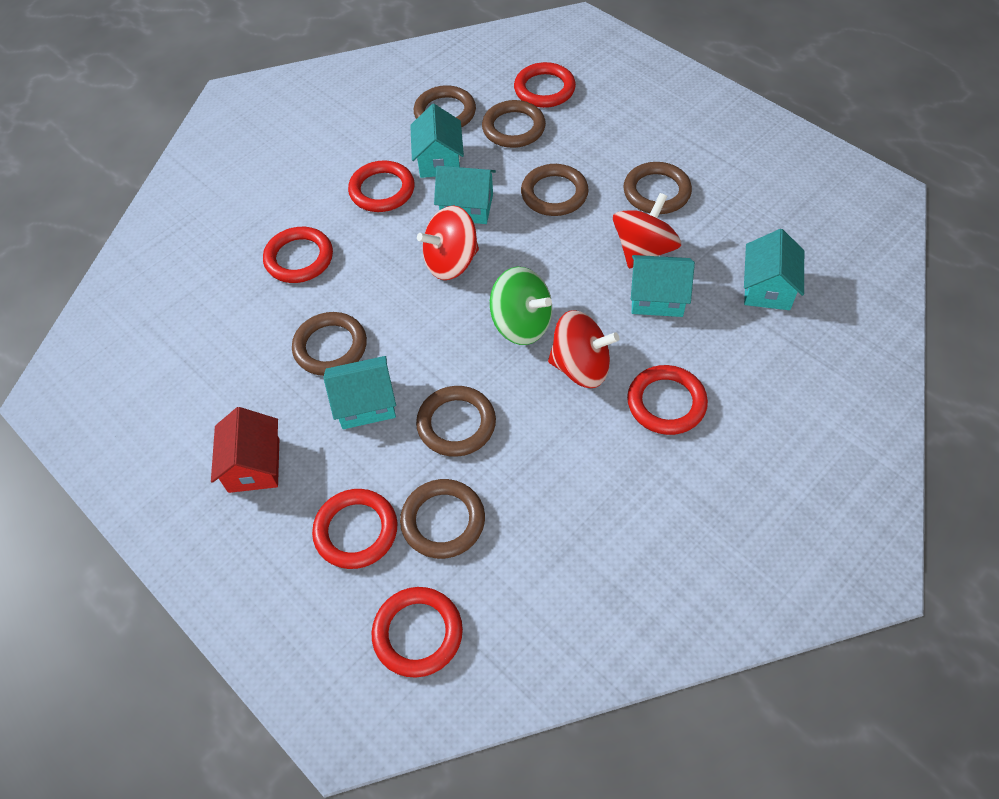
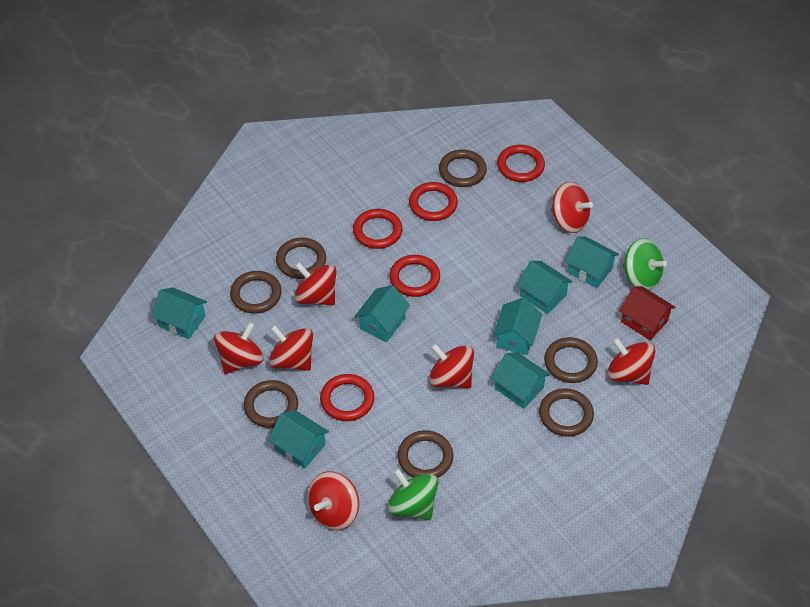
green spinning top: [490,267,552,345] = 1 -> [388,468,438,520] [623,238,667,291] = 2
red ring: [263,227,333,283] [312,489,397,569] [348,160,415,212] [372,587,463,678] [514,62,576,108] [627,365,708,435] = 6 -> [320,374,374,421] [353,209,402,249] [389,255,440,297] [409,182,458,221] [497,145,545,182] = 5
red spinning top: [417,206,479,280] [548,310,619,388] [613,193,681,269] = 3 -> [214,322,264,374] [269,325,313,371] [294,262,336,306] [307,471,359,530] [429,344,474,388] [551,182,593,233] [607,338,655,385] = 7
turquoise house: [323,356,396,429] [410,104,464,178] [434,166,496,224] [631,255,695,317] [744,229,804,310] = 5 -> [151,287,207,339] [268,410,329,469] [355,285,410,342] [491,352,550,409] [493,298,542,355] [517,261,573,314] [565,236,619,288] = 7

